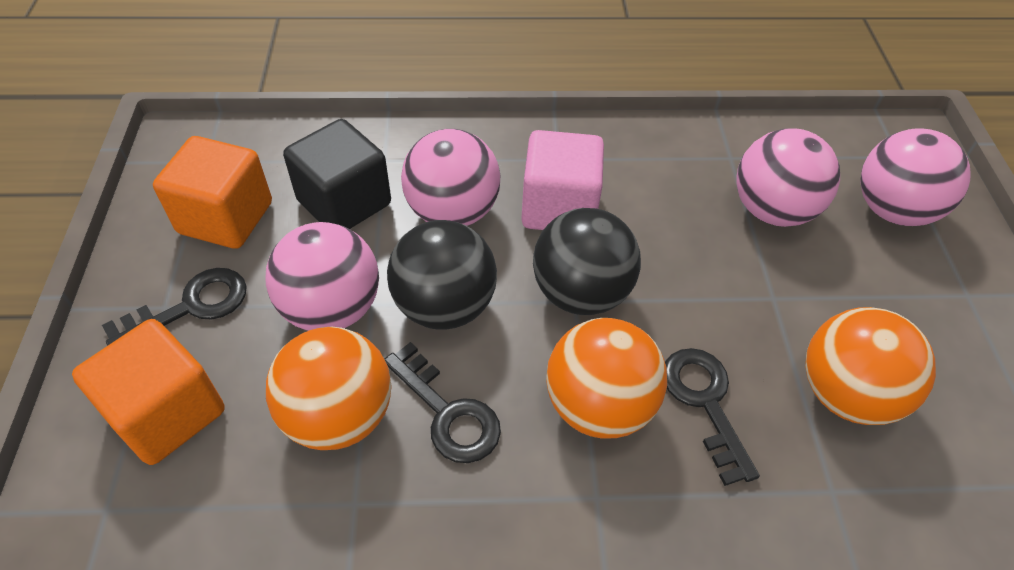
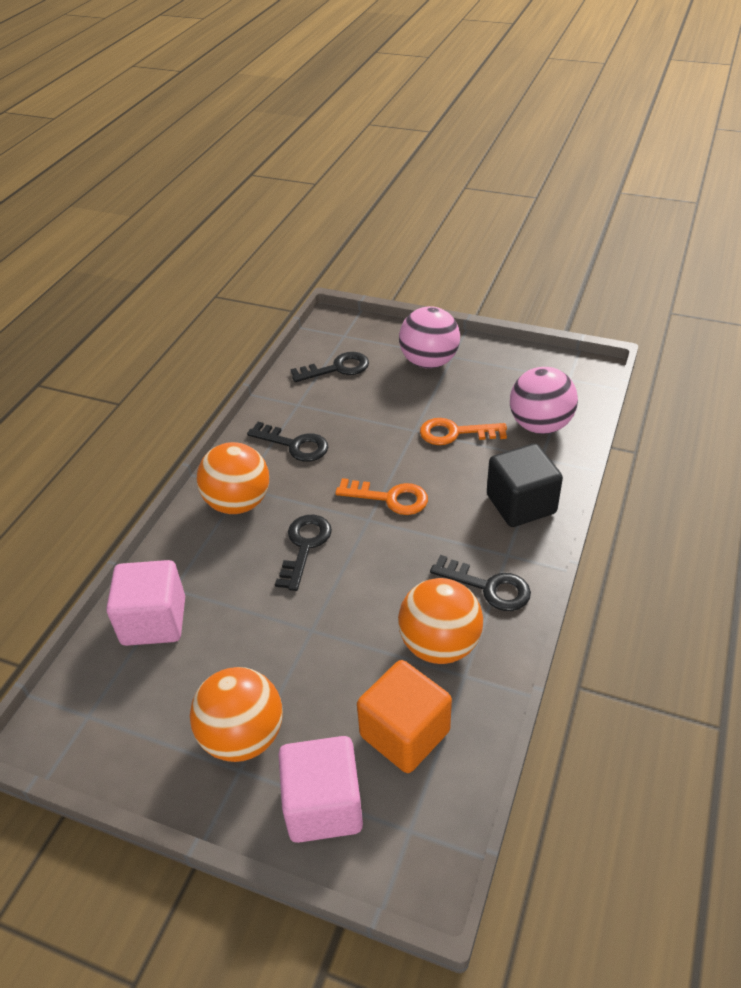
black ball: [387,220,497,330] [533,208,641,315] = 2 -> none = 0
black key: [102,268,247,346] [385,342,501,463] [665,348,760,486] = 3 -> [247,422,328,462] [275,515,332,591] [290,352,369,382] [430,555,531,611] = 4
orange cube: [72,319,225,465] [153,136,272,249] = 2 -> [357,660,452,773] = 1
orange key: none = 0 -> [335,478,428,515] [420,418,507,445] = 2
pink ball: [266,222,379,331] [401,129,500,226] [736,128,840,227] [860,128,971,226] = 4 -> [399,306,460,369] [510,367,578,434] = 2
pink cube: [521,130,604,230] = 1 -> [106,560,185,646] [278,736,363,843] = 2

